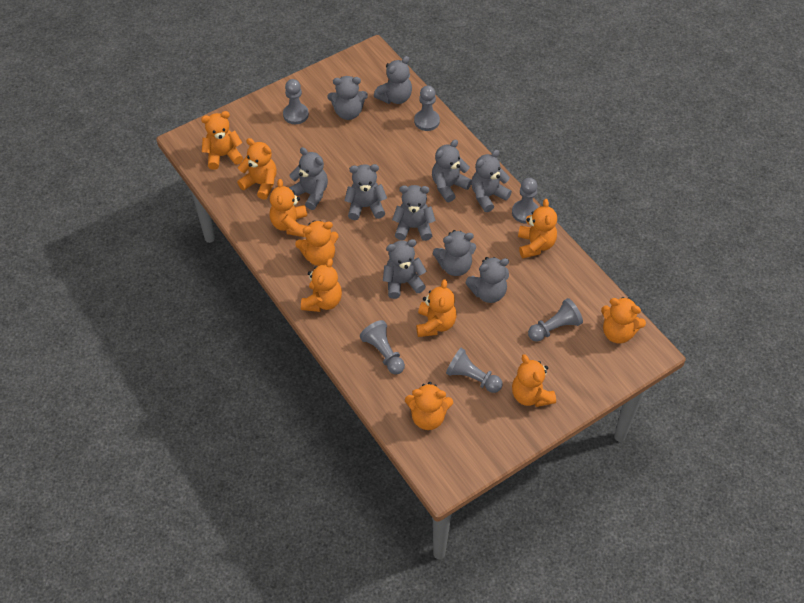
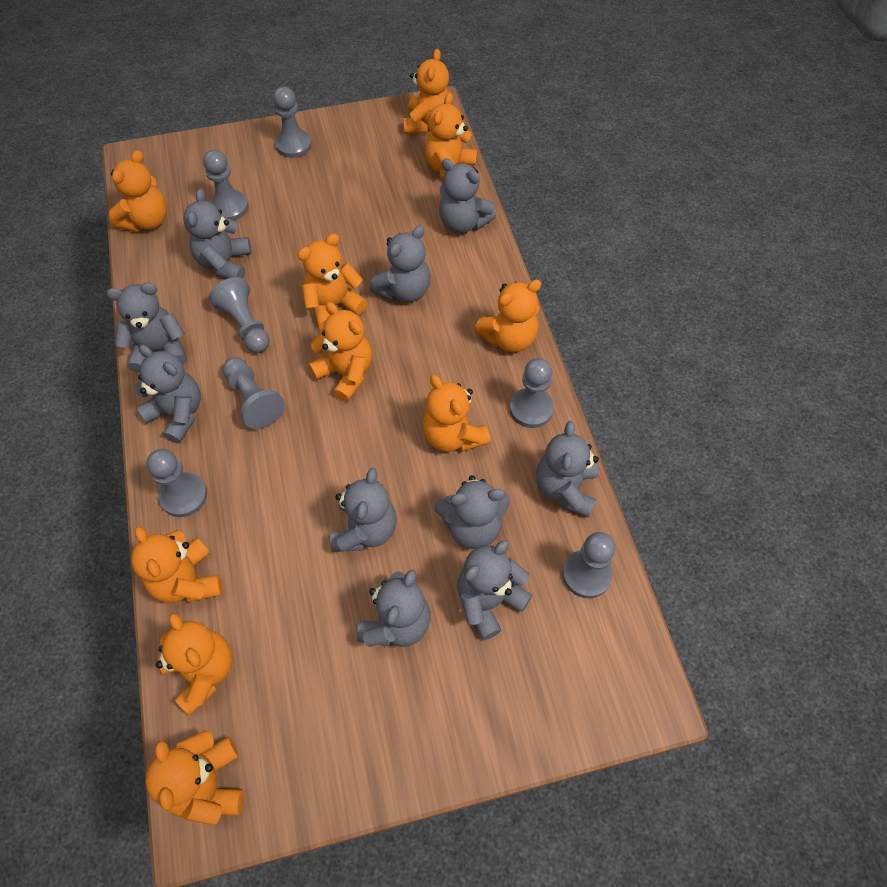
grey pawn: [283,79,309,124] [360,320,405,374] [414,86,440,131] [446,348,503,393] [512,178,539,224] [528,298,583,342] = 6 -> [146,449,207,517] [203,150,249,221] [209,277,270,353] [223,357,285,429] [273,86,312,158] [510,358,554,428] [563,532,616,598] = 7

